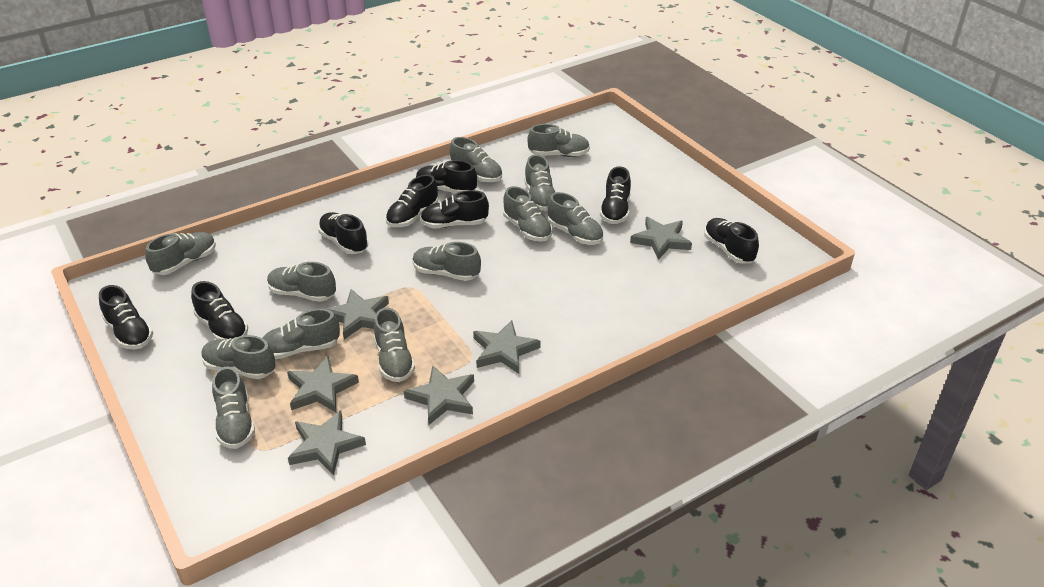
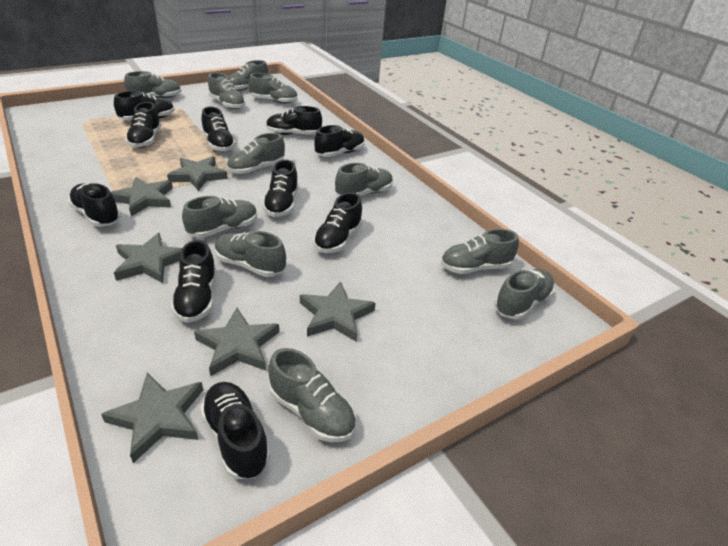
black shoe: [99,285,153,349] [191,281,248,340] [318,212,368,254] [386,175,438,227] [416,160,477,193] [420,190,489,229] [600,166,631,224] [704,218,759,264] = 8 -> [68,183,121,227] [114,91,174,120] [125,102,161,148] [171,240,216,323] [200,382,270,479] [201,107,236,152] [262,160,298,217] [266,106,322,135] [313,192,363,253] [314,125,365,157] = 10
grey shoe: [145,232,216,275] [201,335,276,379] [212,366,255,449] [263,309,340,359] [267,262,336,302] [374,307,415,382] [413,242,481,281] [450,137,502,182] [503,186,552,241] [524,155,555,211] [527,124,590,157] [548,192,604,245] = 12 -> [124,71,181,99] [182,196,257,238] [208,72,245,109] [215,231,286,277] [227,133,285,174] [228,60,268,91] [249,73,298,104] [268,348,356,442] [335,163,393,196] [441,229,519,274] [494,269,555,319] = 11

